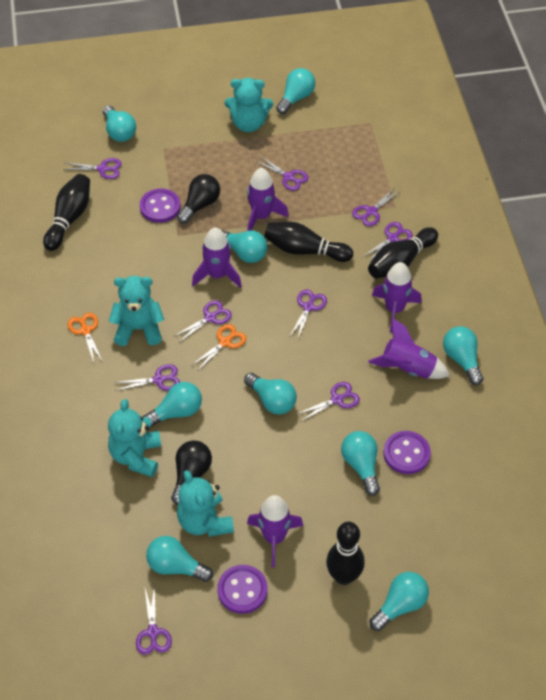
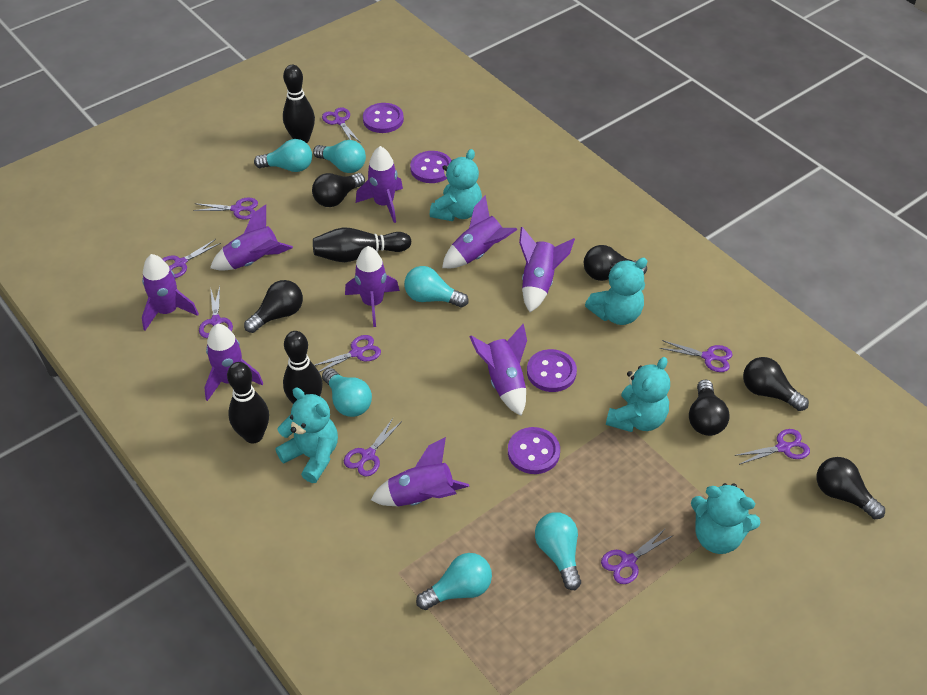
black light bulb: [171,441,212,505] [177,174,220,224] = 2 -> [244,280,303,333] [312,173,365,207] [584,245,647,281] [689,380,730,436] [743,357,809,411] [817,457,885,519] = 6
orange scissors: [68,313,103,363] [191,324,246,370] = 2 -> none = 0
purple button: [140,189,181,223] [217,565,268,614] [383,431,431,474] = 3 -> [363,103,404,133] [410,151,452,183] [508,427,560,474] [527,349,577,392] = 4
purple rocket: [192,228,242,288] [247,168,289,231] [247,495,303,568] [368,318,450,379] [372,262,422,332] = 5 -> [142,254,199,330] [204,324,263,401] [210,204,293,271] [345,246,400,327] [356,146,403,223] [371,437,469,506] [442,195,517,268] [470,324,527,416] [519,227,575,312] = 9
turquoise light bulb: [103,105,136,142] [143,382,202,428] [146,536,213,582] [221,230,267,263] [244,373,297,415] [276,68,315,114] [341,431,380,496] [370,572,429,631] [443,326,483,385] = 9 -> [254,139,312,172] [313,140,366,173] [322,368,372,417] [404,266,468,308] [416,553,492,610] [535,512,581,590] = 6
turquoise teddy bear: [108,399,161,477] [109,276,165,346] [177,470,234,537] [225,78,273,132] = 4 -> [275,387,338,483] [430,149,482,221] [585,258,647,325] [606,357,670,432] [691,483,761,554] = 5

